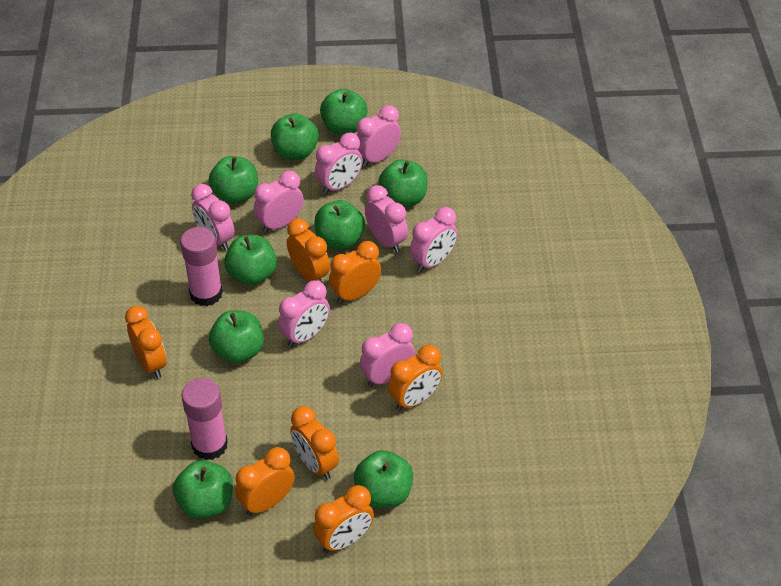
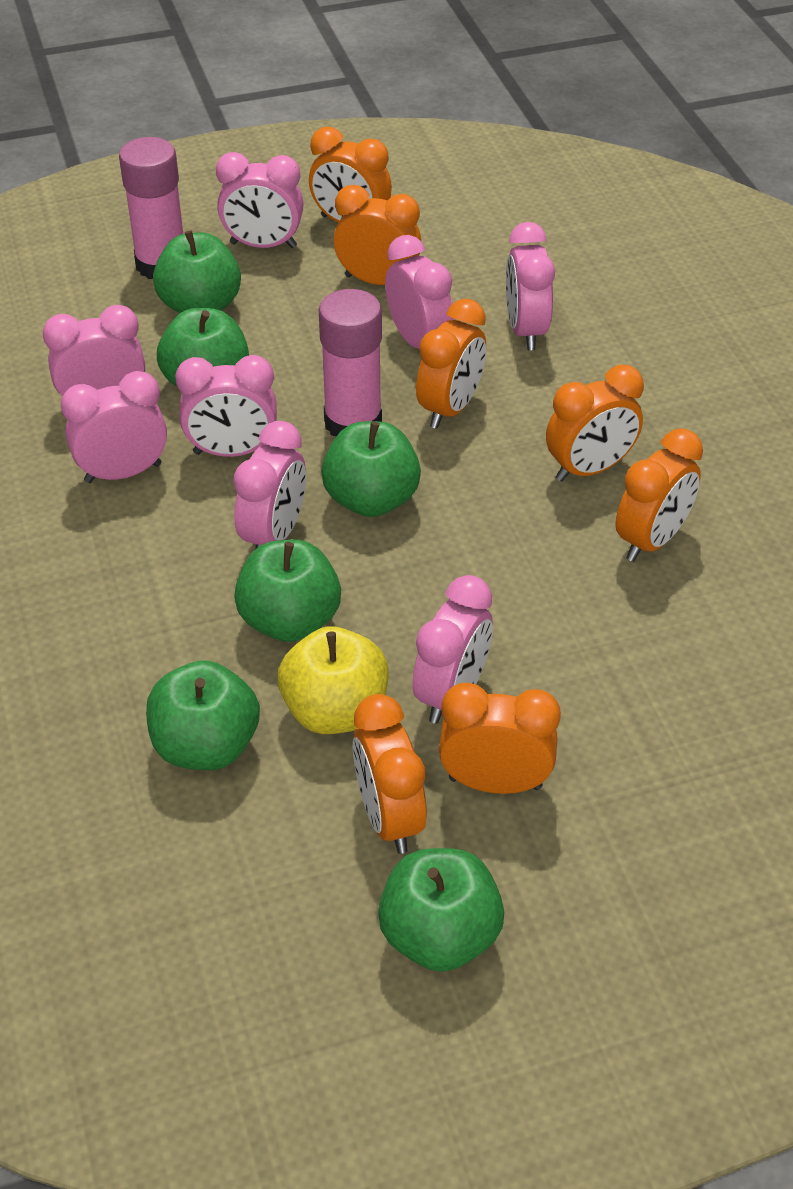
green apple: [173,460,233,519] [208,156,258,204] [209,310,264,363] [224,235,277,285] [271,113,319,160] [314,200,365,250] [320,89,368,135] [354,450,413,508] [378,159,428,207] = 9 -> [146,660,260,770] [153,230,241,313] [157,308,249,387] [234,539,341,642] [321,421,421,517] [378,848,504,972] = 6
yellow apple: none = 0 -> [278,626,388,734] = 1

